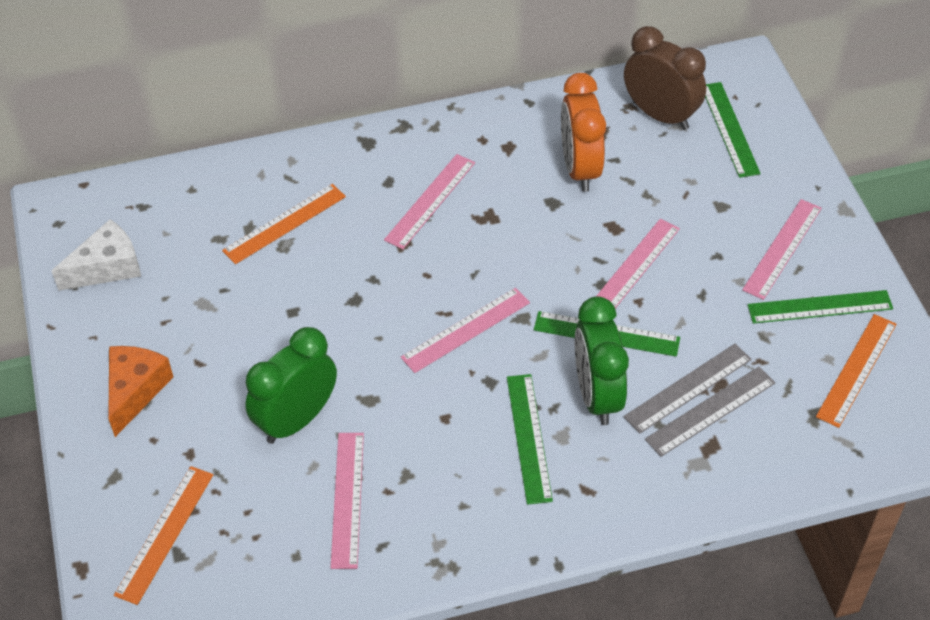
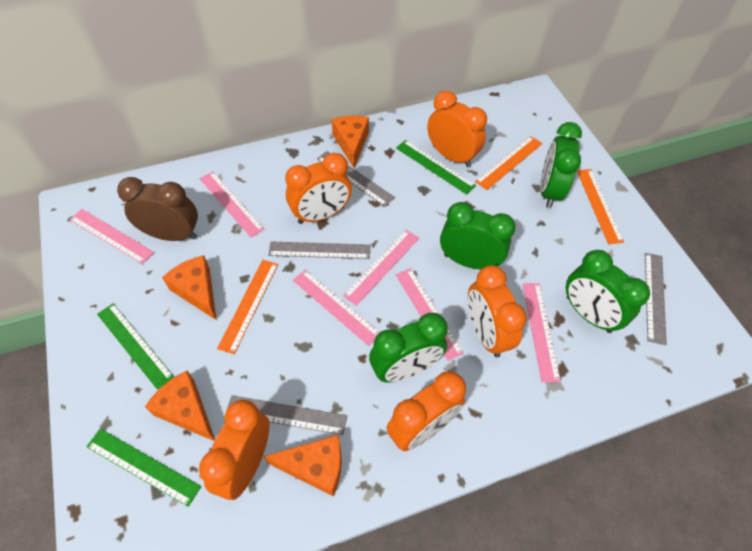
green clock: [245,327,337,444] [574,296,629,425] = 2 -> [369,313,448,383] [440,202,516,269] [540,122,582,208] [566,250,650,333] = 4
green ruler: [507,374,553,505] [534,311,680,357] [705,82,761,178] [747,290,893,324] = 4 -> [86,429,201,507] [97,303,174,390] [396,140,476,194] = 3
grey ruler: [624,344,752,434] [645,367,775,457] = 2 -> [226,395,347,435] [268,242,370,259] [317,151,395,207] [645,253,667,345] = 4
orange cheese: [108,346,173,437] = 1 -> [145,371,215,441] [162,255,216,320] [264,435,342,497] [332,116,369,168] = 4
orange clock: [561,73,606,192] = 1 -> [199,400,269,500] [285,153,352,224] [386,371,466,451] [427,91,487,167] [468,265,527,357] = 5
pink ruler: [330,433,364,569] [384,154,475,249] [401,288,530,373] [596,219,680,308] [742,199,822,300] = 5 -> [69,209,154,264] [200,172,265,238] [293,270,380,346] [343,230,419,306] [396,268,464,361] [522,283,561,382] = 6
white cheese: [52,219,141,291] = 1 -> none = 0

